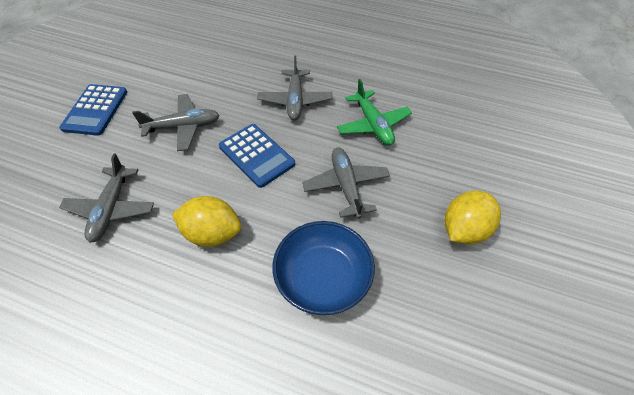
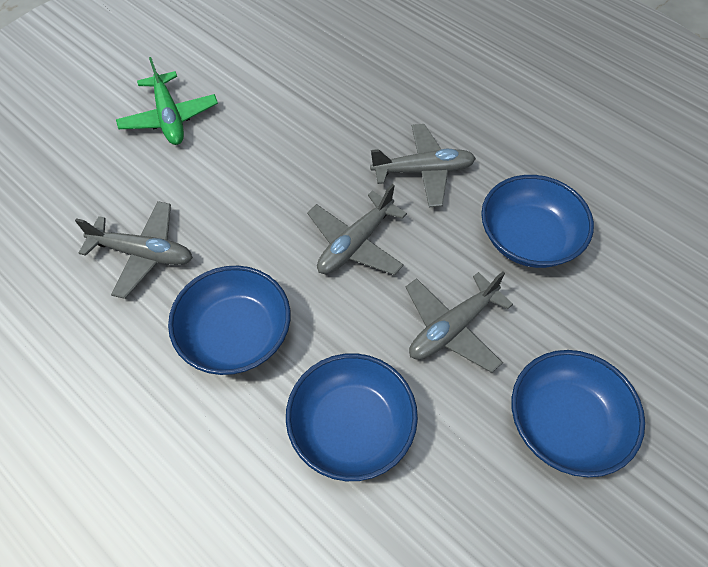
blue bowl: [273,221,375,315] = 1 -> [168,266,290,375] [286,353,418,481] [481,175,594,268] [512,350,645,477] = 4
blue calculator: [59,84,127,136] [219,124,295,188] = 2 -> none = 0
yellow lemon: [172,196,241,247] [445,191,501,244] = 2 -> none = 0

